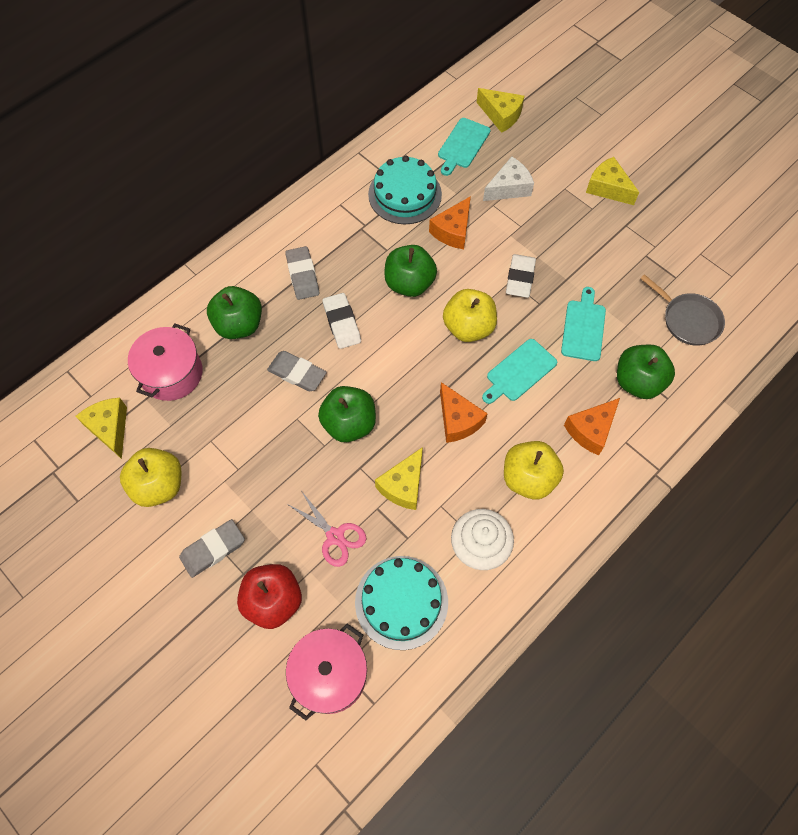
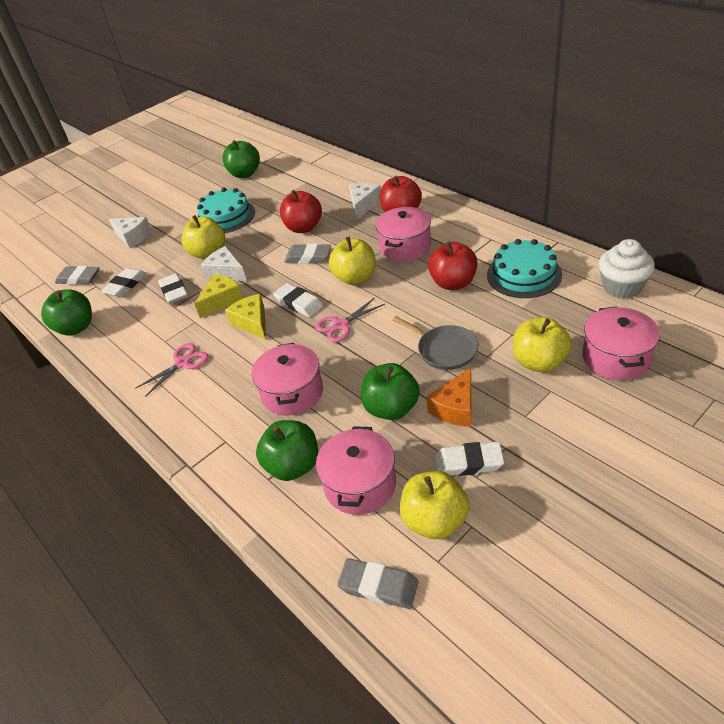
orange cheese: [429,196,471,249] [440,382,488,443] [564,398,620,455] = 3 -> [426,367,471,427] = 1
pink pot: [128,324,203,401] [286,624,367,720] = 2 -> [252,343,323,416] [316,426,396,515] [376,207,431,262] [583,306,660,380] = 4
pink scissors: [287,492,366,567] = 1 -> [135,343,209,397] [315,297,385,342] = 2
red apple: [237,564,302,629] = 1 -> [280,190,322,233] [380,176,422,212] [428,241,478,290] = 3
turquoise cutting board: [438,118,490,176] [482,339,557,404] [561,287,606,361] = 3 -> none = 0
white cheese: [483,156,534,201] = 1 -> [109,217,152,248] [200,246,247,281] [349,183,381,220] = 3
white eraser: [323,293,361,349] [506,254,536,298] = 2 -> [101,268,147,297] [158,273,188,304] [273,283,323,317] [434,442,504,476] = 4
yellow apple: [120,448,182,507] [443,289,497,342] [504,441,564,500] = 3 -> [181,215,225,259] [329,237,376,285] [400,471,469,539] [513,317,572,372] = 4
yellow cheese: [76,398,127,459] [375,447,423,510] [476,88,524,133] [586,157,639,205] = 4 -> [194,274,243,318] [225,294,266,340] = 2

